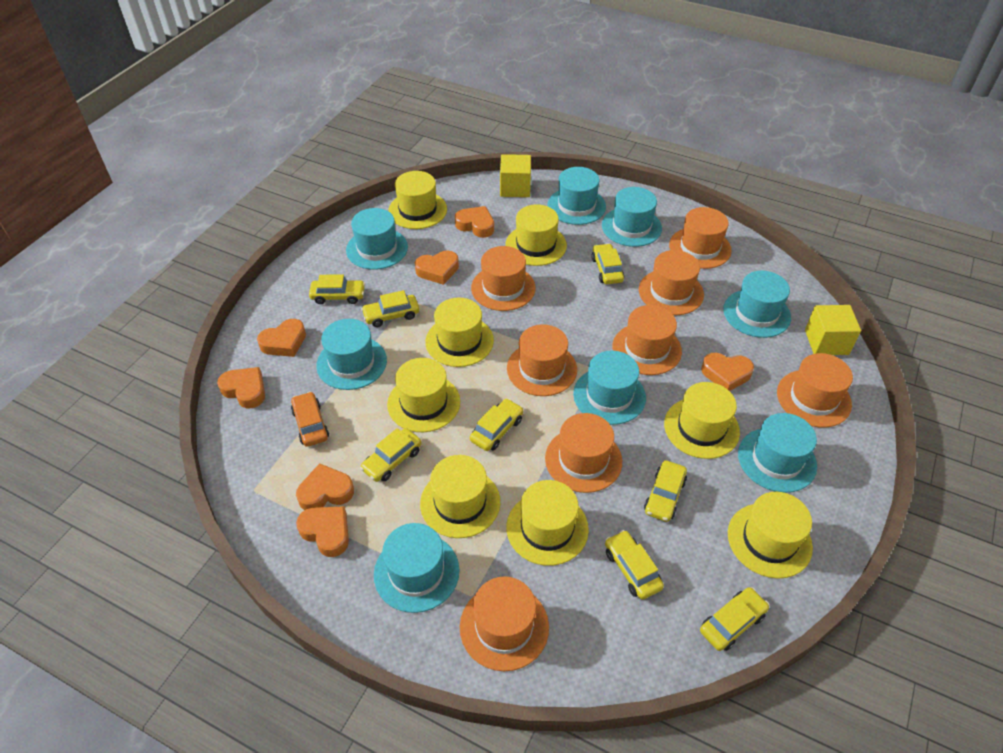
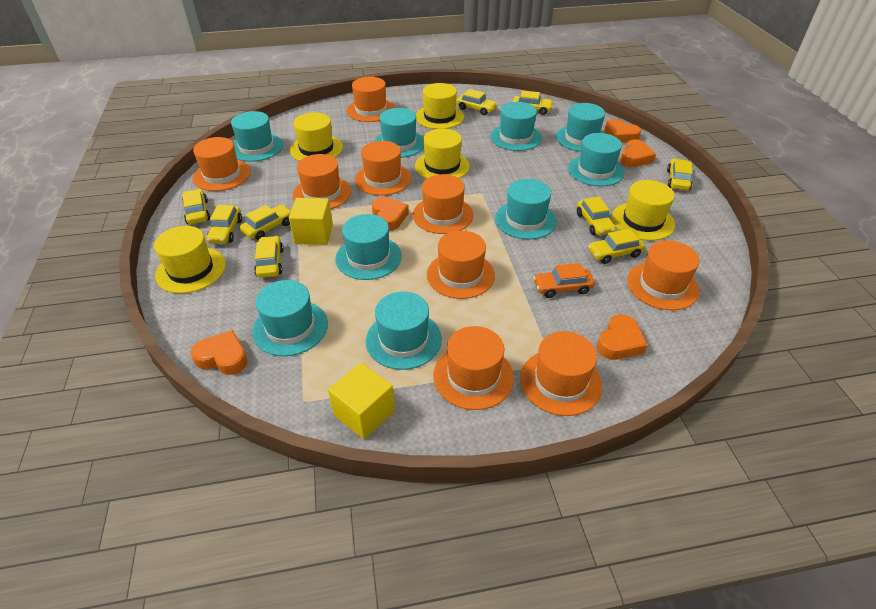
orange hat: [460,576,549,671] [471,246,536,311] [507,324,577,396] [545,413,622,493] [613,305,682,375] [639,250,704,315] [669,207,732,269] [777,353,853,428] = 8 -> [193,137,251,191] [293,154,351,209] [347,77,395,122] [355,141,411,195] [413,174,473,234] [427,230,495,299] [433,326,514,410] [520,331,602,416] [627,240,699,310] = 9
orange heart: [217,367,265,408] [257,319,306,357] [296,463,354,510] [296,506,349,557] [415,250,459,285] [455,206,494,238] [701,353,754,391] = 7 -> [191,330,248,375] [372,197,409,231] [597,314,648,360] [604,119,641,143] [620,139,656,167] = 5
turquoise hat: [316,319,387,390] [346,208,408,270] [374,523,459,613] [548,167,606,225] [573,351,646,425] [602,187,662,247] [723,271,791,338] [738,413,817,493] = 8 -> [231,111,283,162] [252,280,328,356] [335,214,402,280] [366,292,442,370] [374,108,424,158] [490,102,542,151] [495,179,557,239] [556,103,605,152] [568,133,624,186] = 9
yellow car: [309,275,365,304] [360,428,422,482] [361,290,419,327] [470,398,523,451] [591,243,624,284] [605,530,664,600] [644,460,687,522] [700,587,769,651] = 8 -> [182,189,210,224] [207,205,242,244] [240,205,291,240] [254,236,284,278] [457,89,498,115] [513,90,554,115] [577,197,616,236] [588,229,645,264] [667,159,693,190] = 9
yellow hat: [387,358,460,432] [388,171,447,229] [420,455,500,538] [425,298,494,367] [505,204,567,266] [506,480,589,566] [664,382,740,459] [728,492,813,579] = 8 -> [154,226,226,293] [290,112,343,161] [415,129,470,179] [416,83,464,129] [612,180,675,241] = 5

